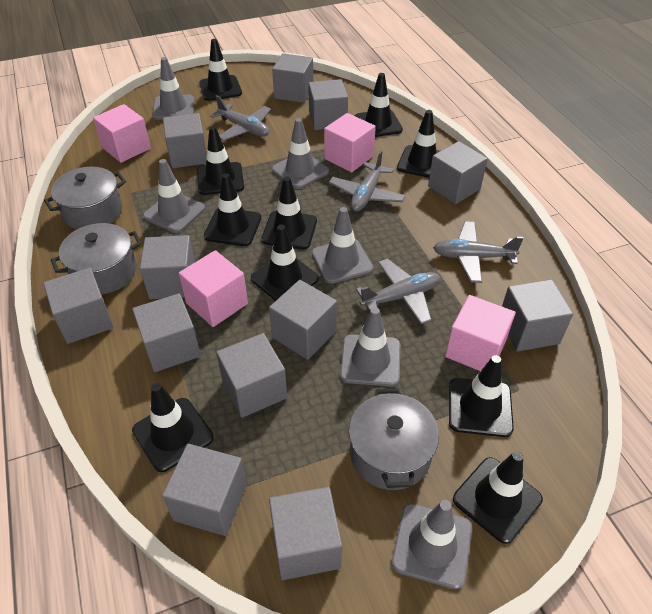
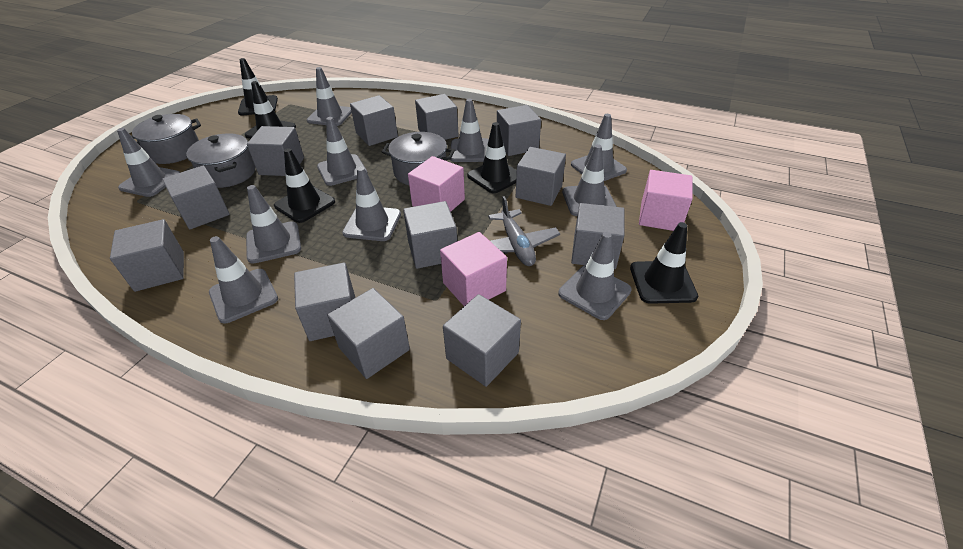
black traffic cone: [132,383,214,472] [197,126,244,195] [199,39,242,101] [204,173,261,246] [251,225,319,301] [261,177,317,249] [355,73,403,137] [397,110,440,178] [449,355,514,437] [453,451,543,544] = 10 -> [238,58,278,116] [245,81,296,139] [274,148,335,223] [467,122,517,193] [630,222,698,304] = 5
grey plane: [210,95,271,141] [329,151,406,212] [356,259,440,324] [433,221,524,283] = 4 -> [488,196,560,266] = 1
grey traffic cone: [143,159,205,233] [152,57,194,120] [272,118,329,189] [312,207,373,284] [340,307,400,387] [392,500,472,589] = 6 -> [117,128,180,197] [209,236,278,323] [246,185,301,264] [307,67,352,126] [317,117,368,186] [342,167,401,241] [450,98,489,162] [558,232,632,320] [562,144,617,216] [571,114,627,181] = 10
pink cube: [93,104,151,163] [179,250,248,327] [324,113,376,172] [445,295,516,371] = 4 -> [408,156,465,212] [440,232,507,306] [639,170,693,231] = 3

